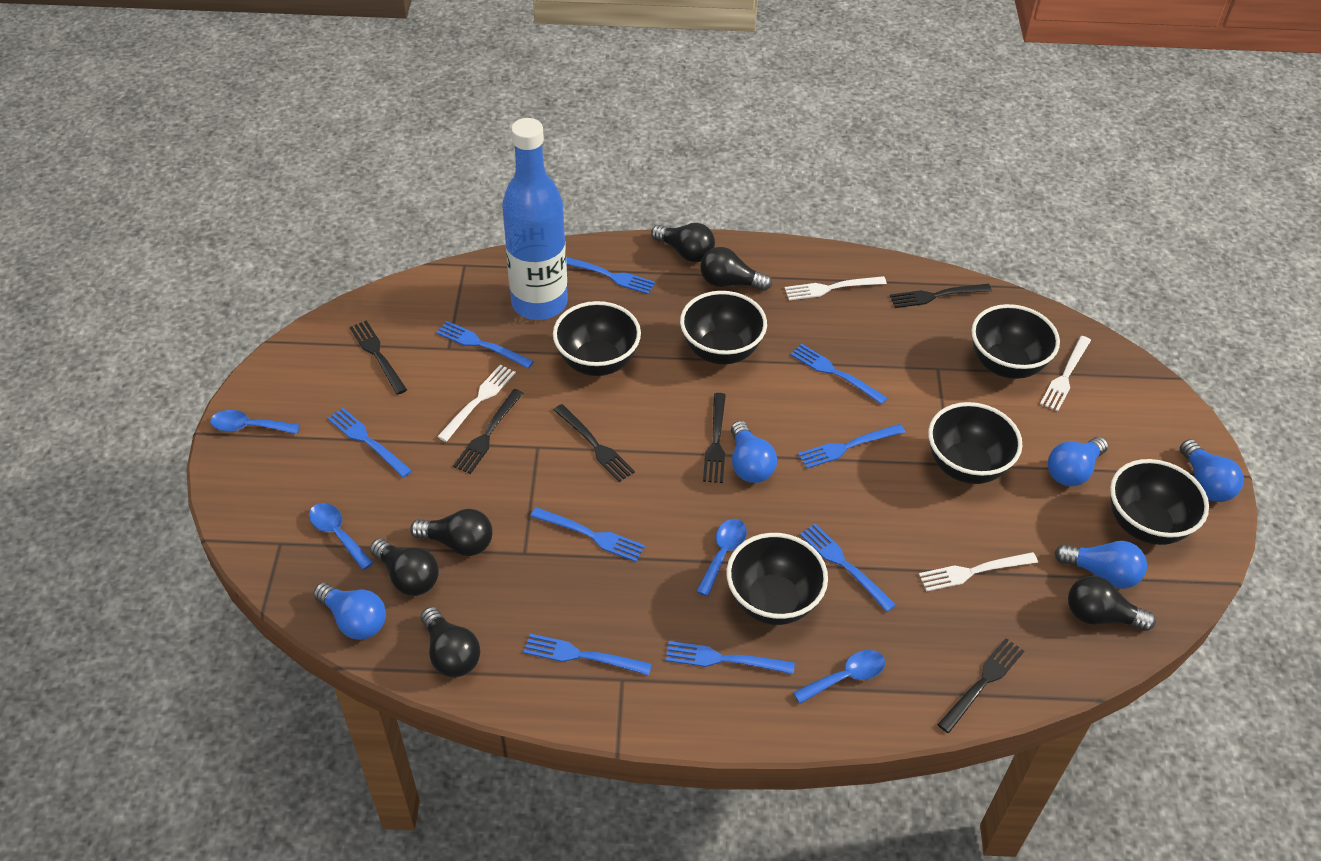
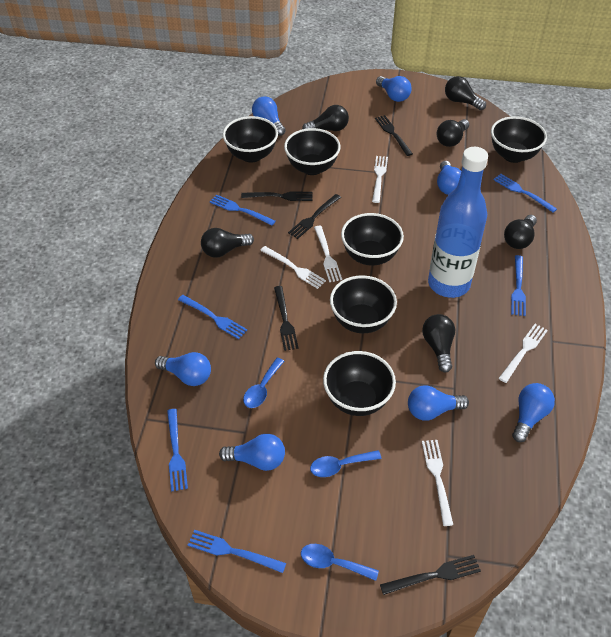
black fork: [350,320,407,395] [453,389,523,474] [554,404,635,482] [703,393,726,483] [890,284,992,308] [937,638,1024,733] = 6 -> [241,192,313,201] [274,286,299,351] [288,194,341,239] [375,115,413,156] [380,555,481,595] = 5
blue fork: [328,408,412,478] [436,321,534,369] [524,634,652,675] [530,507,645,562] [566,257,655,294] [665,641,795,674] [790,344,887,405] [798,424,905,469] [800,524,896,612] = 9 -> [167,409,188,492] [178,295,247,339] [188,530,286,573] [210,195,276,226] [493,174,557,213] [511,255,526,316] = 6
blue light bulb: [313,582,386,640] [731,421,777,483] [1048,437,1108,486] [1054,541,1147,589] [1180,439,1244,502] = 5 -> [155,352,211,386] [219,434,285,471] [252,96,286,136] [376,76,412,102] [408,385,469,421] [437,161,461,195] [512,383,555,442] = 7
blue spoon: [210,410,300,434] [309,503,373,570] [696,519,747,596] [793,650,885,704] = 4 -> [243,358,284,408] [301,544,379,581] [310,450,381,477] = 3
white fork: [437,365,516,442] [785,276,887,300] [919,552,1038,592] [1040,336,1091,411] = 4 -> [260,246,326,289] [314,226,342,282] [372,156,388,203] [422,440,453,526] [499,324,548,383] = 5

